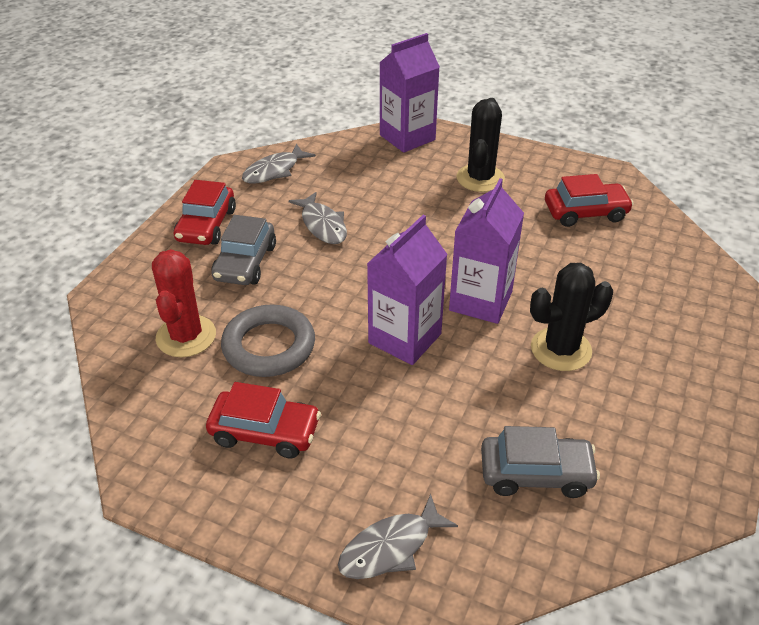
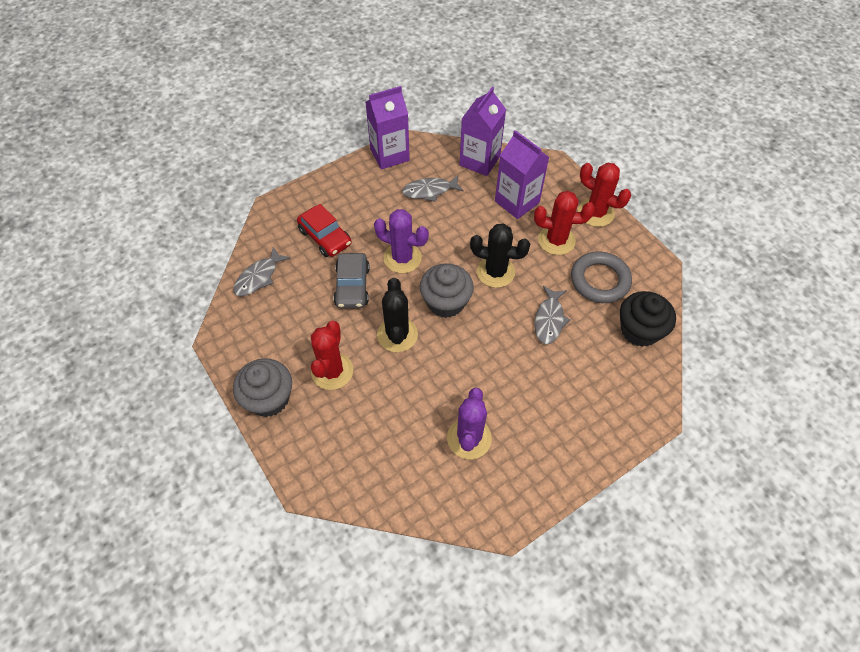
black cupcake: none = 0 -> [620,291,676,347] = 1
grey car: [211,215,276,285] [481,426,600,498] = 2 -> [333,253,370,308] = 1
grey cupcake: none = 0 -> [233,358,292,417] [420,263,474,318] = 2
purple cactus: none = 0 -> [374,209,429,273] [447,388,492,459] = 2
red cactus: [152,249,216,357] = 1 -> [311,321,353,390] [534,191,595,255] [578,162,631,227] = 3
red car: [174,180,236,245] [206,382,321,459] [545,174,634,227] = 3 -> [297,204,351,257] = 1

